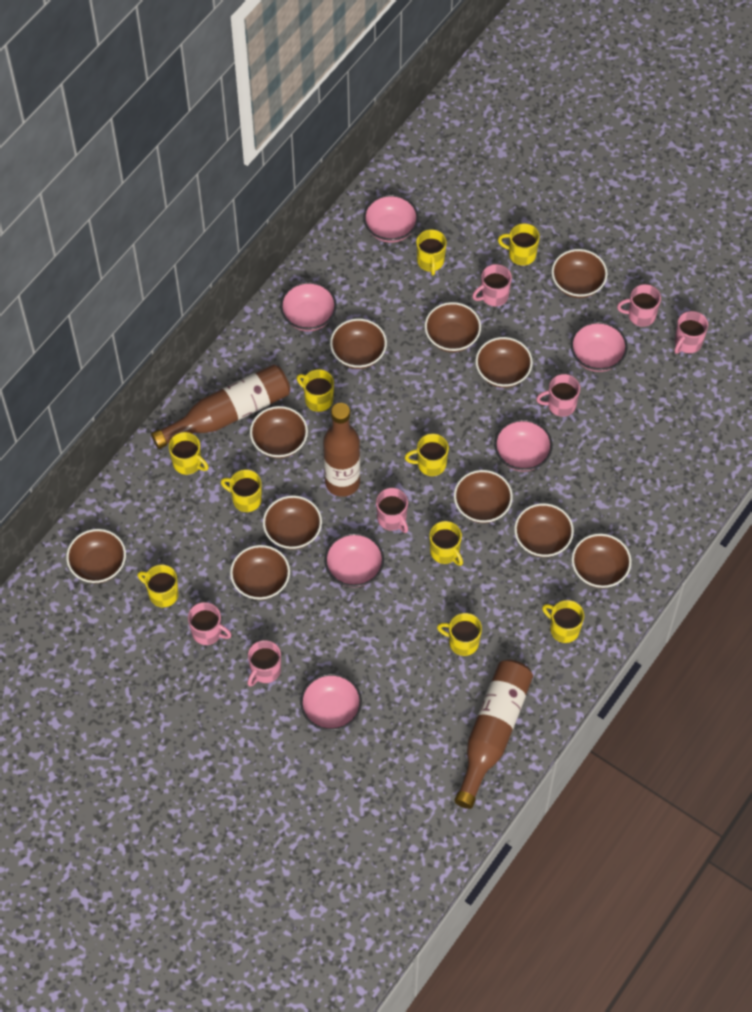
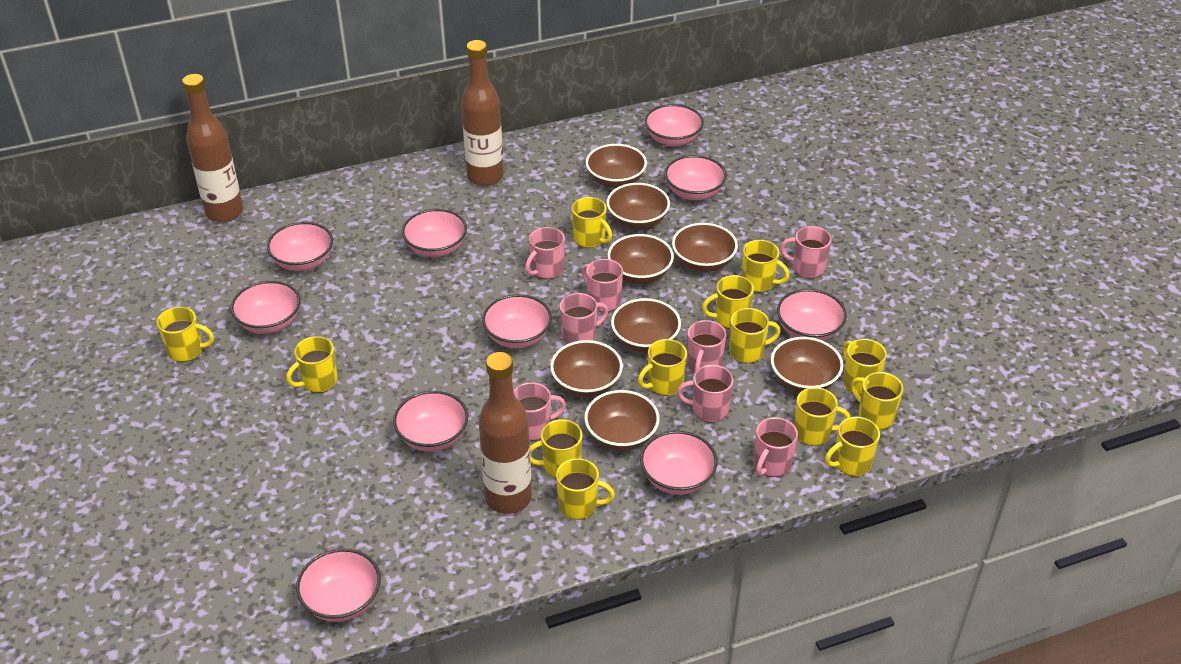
brown bowl: [66,529,126,583] [230,545,290,600] [250,406,308,458] [263,495,322,549] [330,318,387,369] [425,302,481,352] [454,470,513,523] [476,337,533,388] [514,503,574,557] [552,249,608,298] [572,533,632,588] = 11 -> [550,340,623,398] [584,390,659,451] [586,144,647,188] [607,183,670,229] [608,234,674,284] [611,298,681,353] [672,223,738,272] [771,337,843,393] = 8
pink bowl: [280,281,337,331] [300,673,362,731] [324,533,384,587] [364,194,419,242] [494,419,553,472] [571,321,628,372] = 6 -> [231,281,300,334] [267,222,333,271] [296,548,381,622] [393,391,469,452] [402,209,467,257] [482,294,552,348] [640,431,717,495] [645,104,704,147] [664,155,727,200] [777,289,847,341] = 10
pink mug: [188,602,232,645] [247,640,281,687] [376,488,408,533] [472,264,512,306] [536,374,580,417] [617,284,661,327] [674,311,708,354] = 7 -> [513,382,566,441] [525,227,565,279] [560,293,608,344] [582,259,623,312] [677,365,734,422] [687,320,726,373] [754,417,798,477] [780,226,832,278] = 8
yellow mug: [137,565,179,607] [169,432,209,475] [221,469,262,512] [297,369,334,412] [405,434,449,476] [416,229,447,275] [429,521,463,566] [437,613,482,656] [498,223,540,266] [542,600,584,643] = 10 -> [157,307,214,362] [286,336,338,393] [530,419,583,478] [556,458,615,520] [572,197,612,248] [638,339,687,396] [702,275,754,329] [729,308,781,363] [742,240,790,293] [794,387,850,446] [825,417,880,476] [843,339,887,395] [851,372,903,430] = 13

